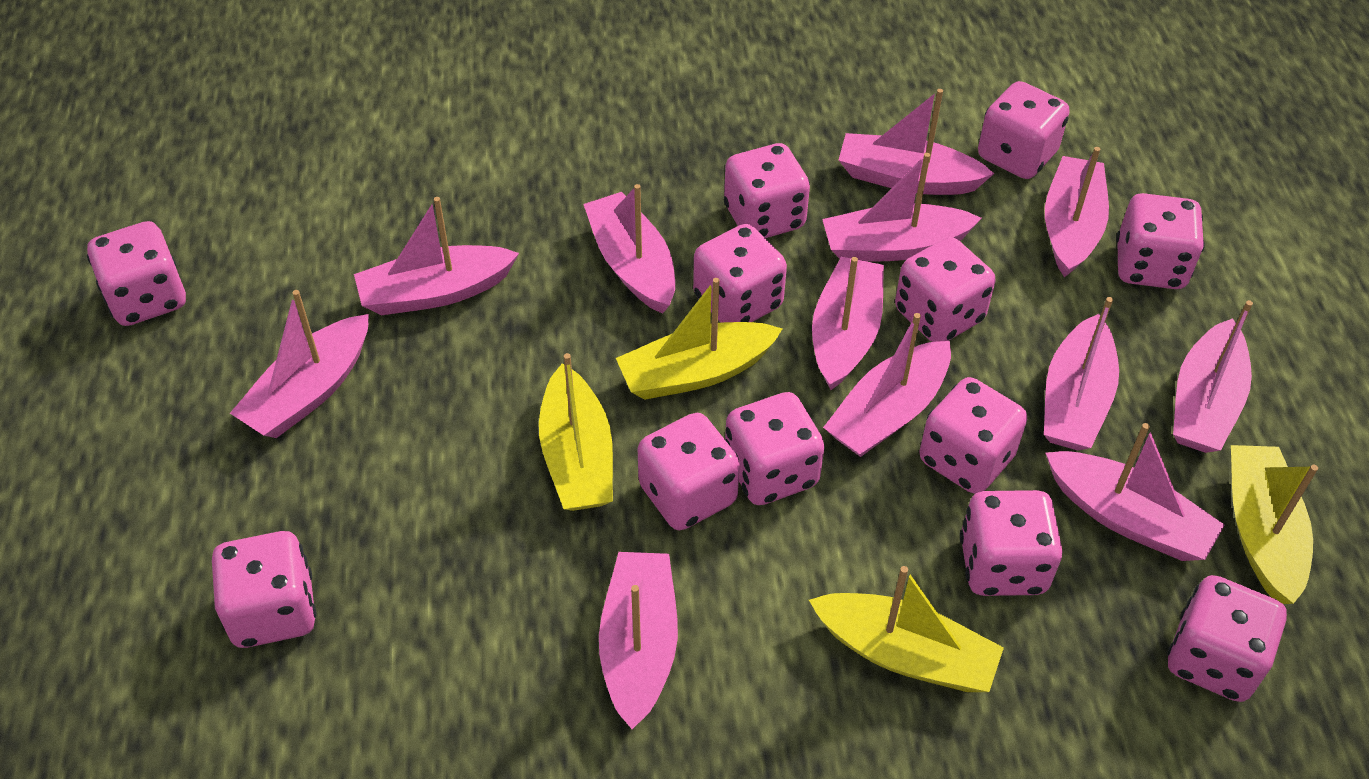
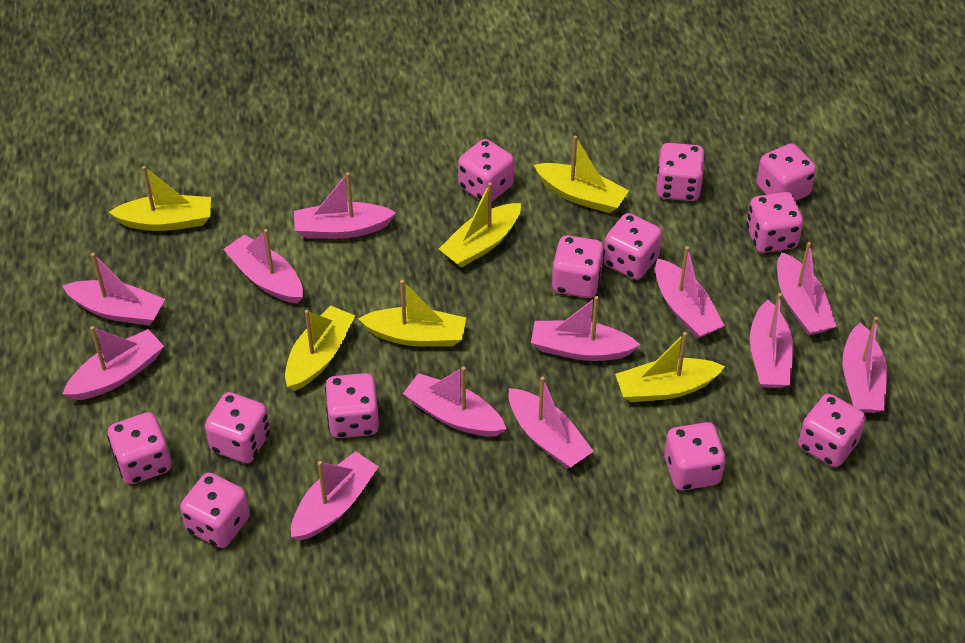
yellow boat: [539,353,613,511] [616,278,782,400] [809,566,1004,692] [1231,445,1318,604] = 4 -> [109,166,211,231] [285,305,355,391] [358,280,466,347] [439,182,521,268] [534,136,629,213] [615,332,725,402] = 6

